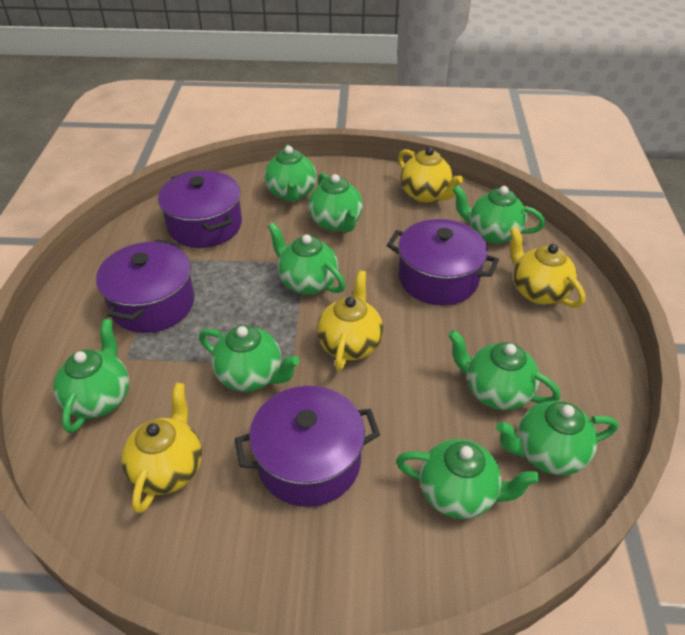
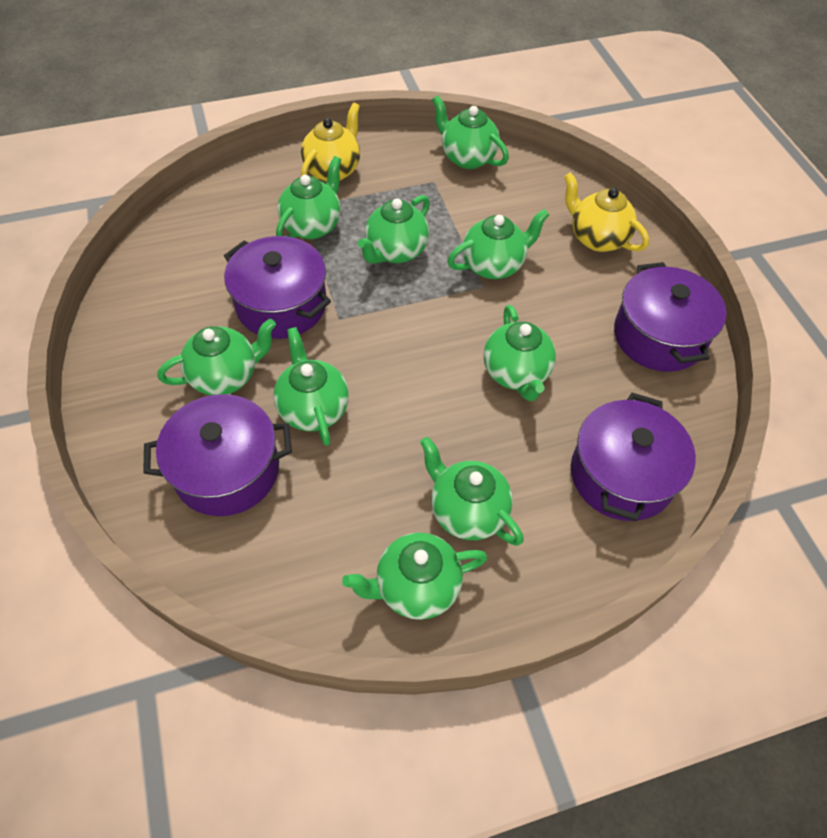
yellow teapot: [121,383,202,514] [317,270,383,371] [398,147,464,203] [510,227,585,308] = 4 -> [301,103,360,182] [564,172,649,252] = 2

